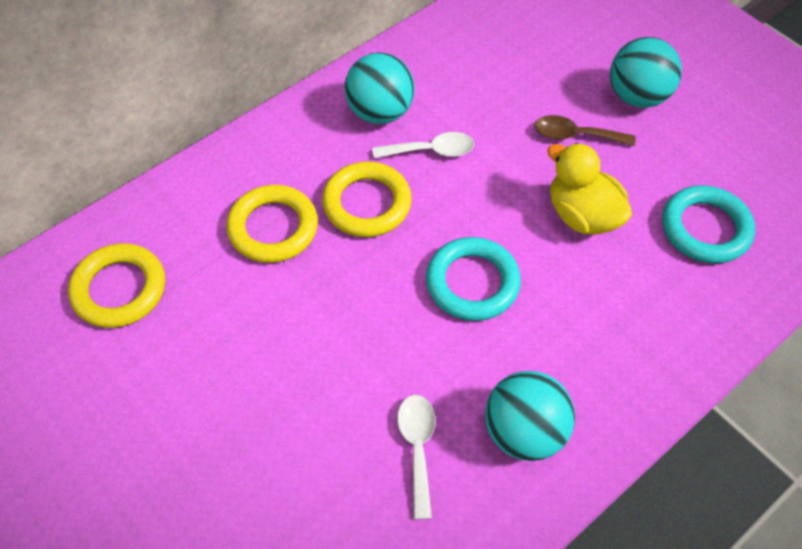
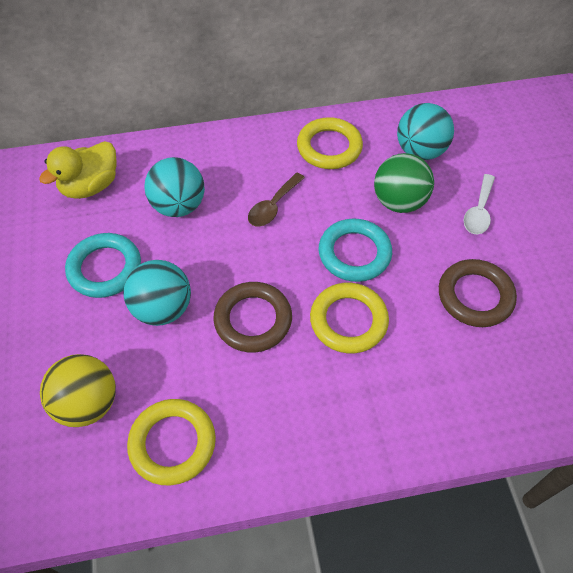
brown ring: none = 0 -> [213,282,292,352] [439,259,517,327] = 2
green ball: none = 0 -> [374,153,434,213] = 1
white spoon: [372,132,474,158] [397,395,436,519] = 2 -> [464,174,495,234] = 1
yellow ball: none = 0 -> [40,354,116,427] = 1

